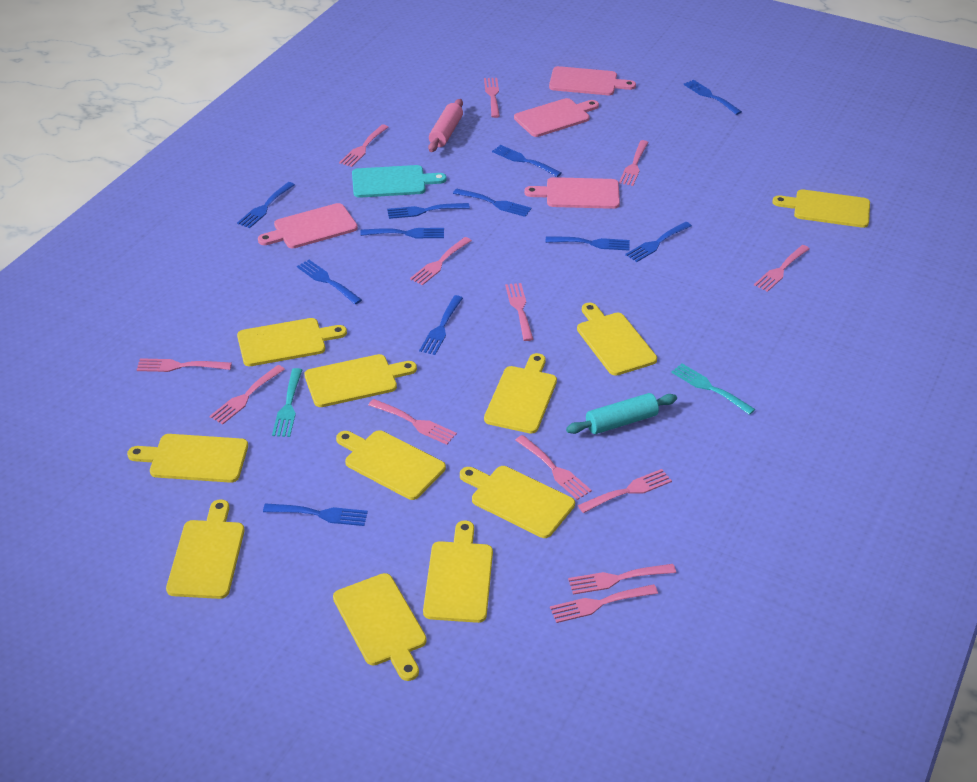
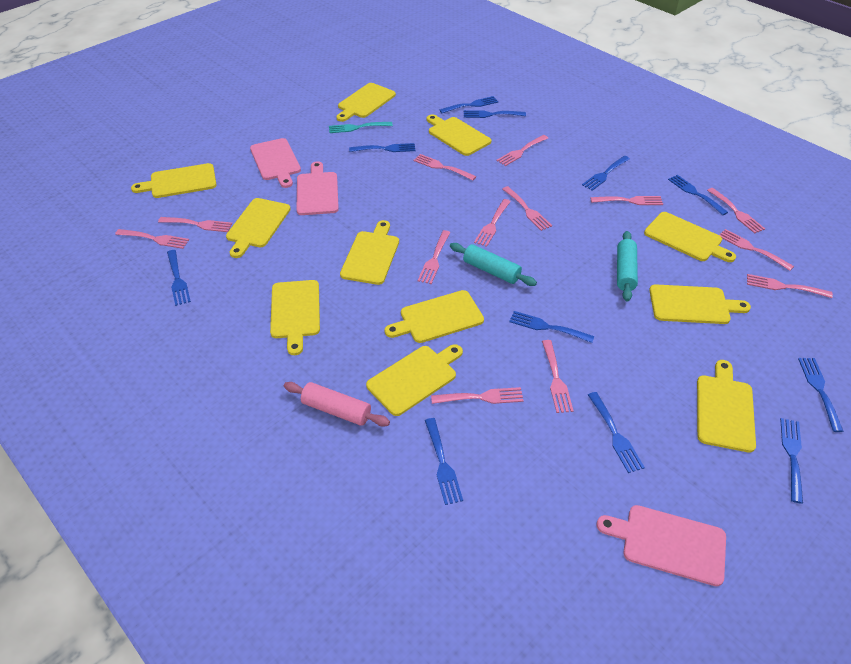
pink cutting board: [258,203,358,248] [514,98,599,137] [524,177,620,209] [549,66,636,95] = 4 -> [250,138,301,188] [297,161,339,215] [597,505,726,586] = 3
turquoise cutting board: [352,165,447,198] = 1 -> none = 0
turquoise fork: [272,368,302,437] [671,364,755,415] = 2 -> [329,122,393,133] = 1
turquoise rolling pin: [566,393,677,434] = 1 -> [450,243,537,286] [617,231,638,301] = 2

